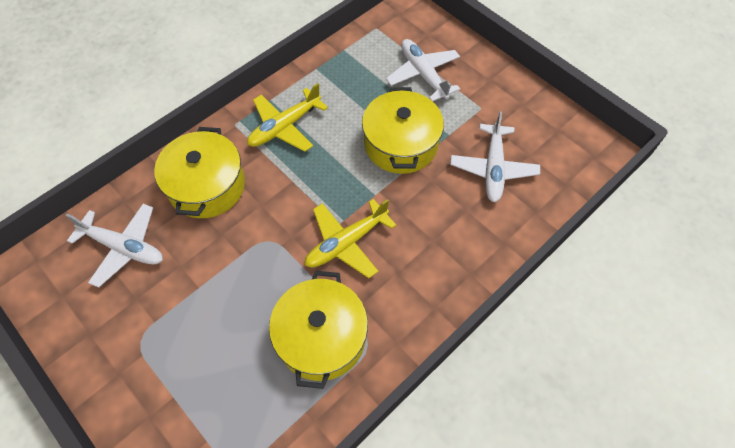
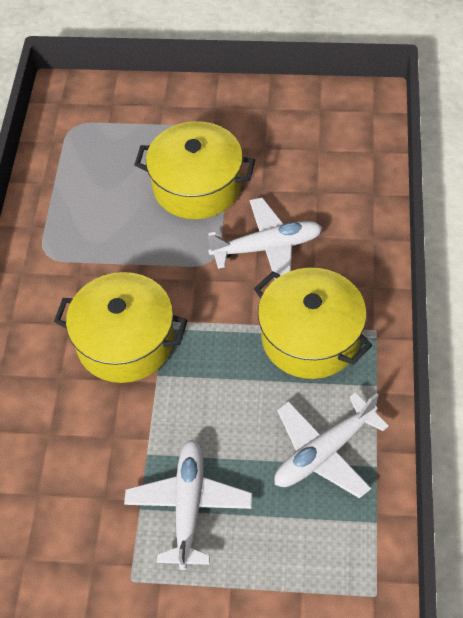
yellow plane: [247,83,328,152] [305,199,396,278] = 2 -> none = 0

